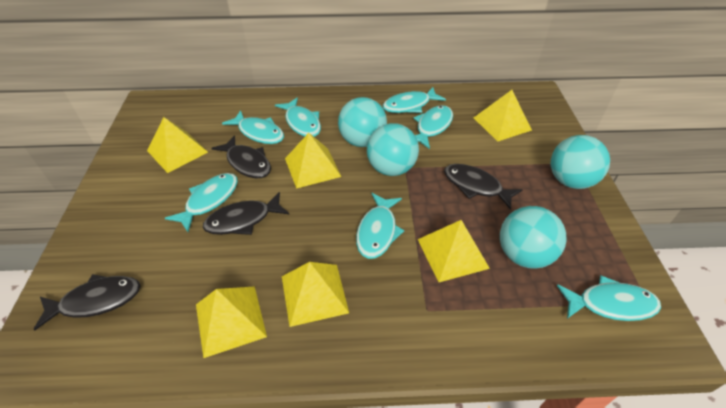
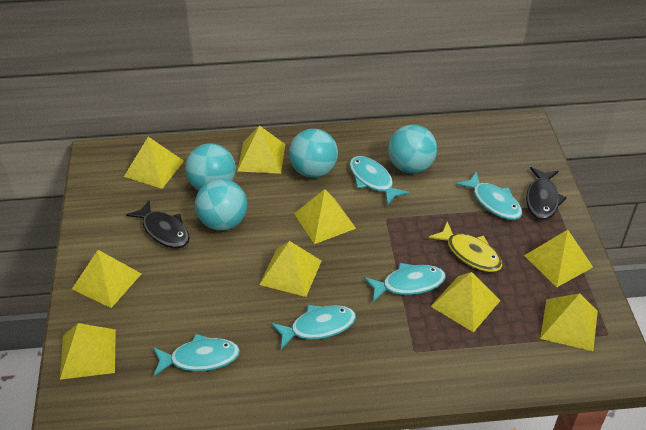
black fish: [34,274,140,330] [203,192,289,235] [211,135,271,178] [444,164,522,210] = 4 -> [126,200,190,248] [526,167,567,220] = 2
turquoise fish: [165,173,238,232] [222,110,284,144] [275,97,321,137] [356,193,404,259] [383,87,446,113] [413,105,453,149] [557,276,661,321] = 7 -> [153,334,240,376] [271,305,356,349] [349,156,410,206] [364,263,446,302] [456,172,522,220] = 5
yellow fish: none = 0 -> [429,221,502,272] = 1
yellow pyramid: [147,117,208,173] [196,286,267,358] [282,262,349,327] [285,133,341,189] [418,220,490,282] [474,90,532,142] = 6 -> [60,323,116,380] [72,250,141,308] [124,137,184,189] [237,126,286,174] [259,241,321,297] [294,189,356,244] [430,272,501,332] [524,230,593,287] [540,293,598,351] = 9

